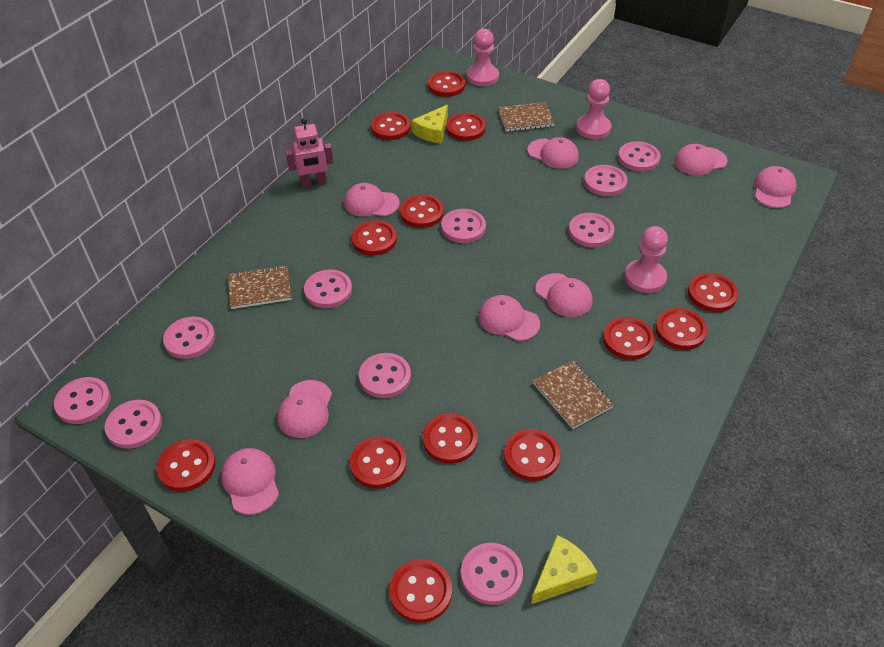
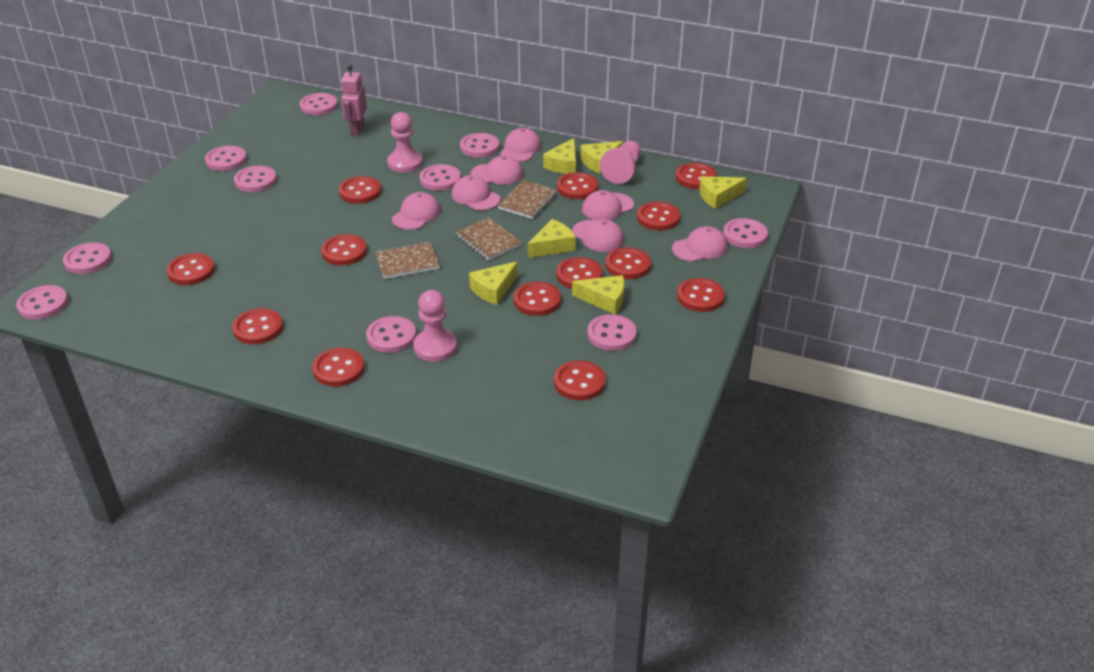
pink cap: [221,448,279,515] [277,380,332,438] [344,183,400,217] [478,295,540,341] [527,137,579,169] [535,273,593,317] [674,144,728,176] [754,166,797,208] = 8 -> [392,192,441,230] [452,175,500,210] [471,155,523,185] [500,128,541,162] [572,219,624,252] [582,190,634,220] [672,226,728,262] = 7
yellow cheese: [412,105,448,144] [531,535,598,604] = 2 -> [469,261,518,305] [528,219,576,258] [543,138,576,174] [572,275,624,314] [580,141,624,174] [699,176,747,209] = 6

